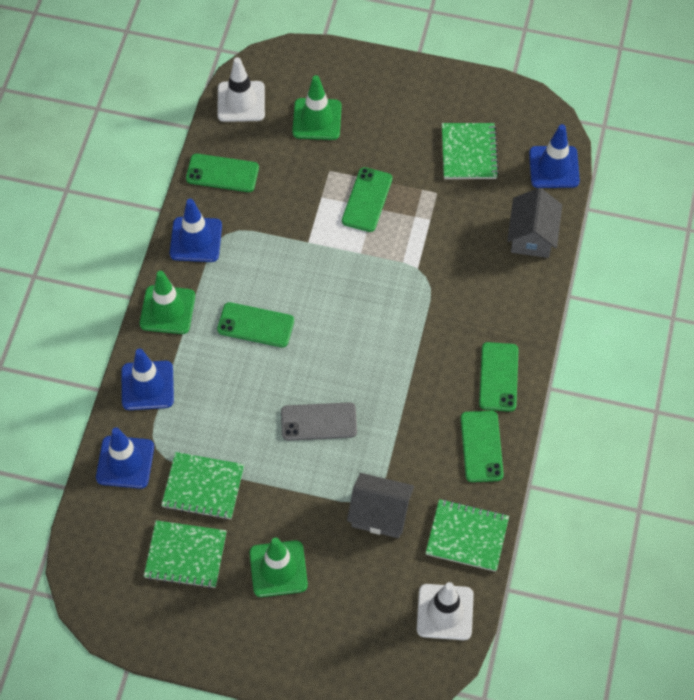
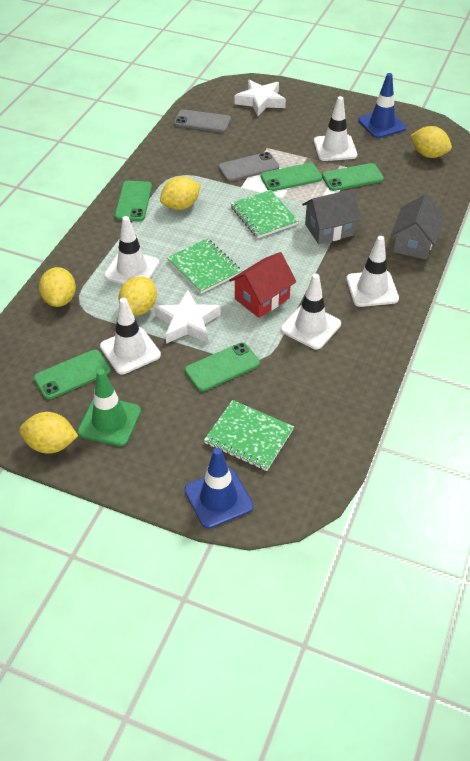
blue traffic cone: [96,427,154,489] [122,348,174,410] [170,199,222,262] [529,124,580,188] = 4 -> [184,448,253,529] [358,73,406,138] = 2
green notebook: [144,520,227,589] [161,452,244,520] [426,499,509,572] [442,123,499,179] = 4 -> [167,239,242,294] [204,400,294,471] [230,190,299,238] = 3
green traffic cone: [140,271,195,334] [250,537,308,597] [292,75,342,140] = 3 -> [78,369,141,446] = 1
grey phone: [281,402,357,441] = 1 -> [174,109,231,133] [218,152,279,182] = 2
red house: none = 0 -> [229,252,296,318] = 1
white star: none = 0 -> [154,290,221,344] [235,80,286,116] = 2
white traffic cone: [217,57,265,122] [417,582,474,640] = 2 -> [100,298,161,374] [104,216,159,284] [281,273,341,350] [314,96,357,161] [346,236,399,307] = 5
yellow lemon: none = 0 -> [19,412,78,454] [39,267,76,307] [118,276,157,316] [160,176,201,210] [410,126,452,158] = 5

